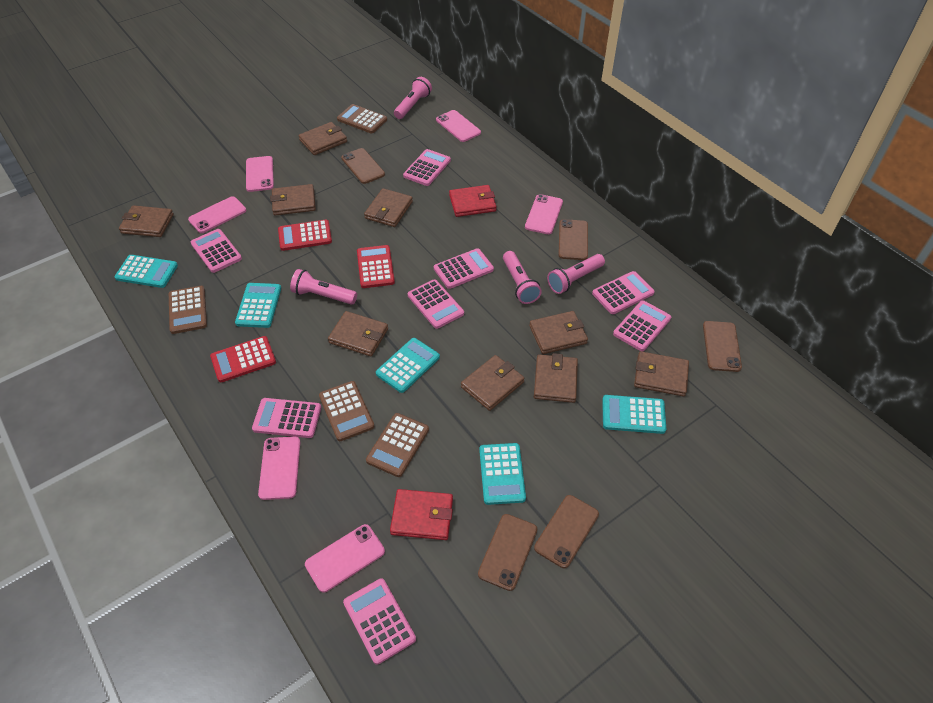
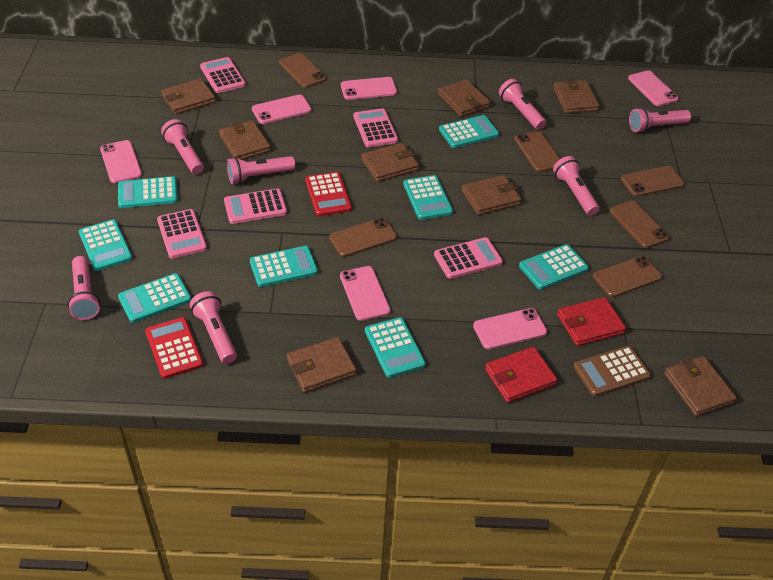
brown calculator: [169,286,207,334] [319,381,375,441] [337,104,387,133] [366,413,429,477] = 4 -> [573,346,651,397] = 1
brown phone: [341,148,385,184] [478,514,537,591] [534,495,599,568] [559,219,588,260] [703,321,742,372] = 5 -> [279,53,326,88] [329,218,397,257] [514,131,560,172] [593,256,662,297] [610,201,669,248] [621,166,685,197] = 6
brown wallet: [119,205,174,237] [270,184,316,215] [299,122,347,155] [328,311,388,357] [364,188,413,227] [461,355,525,411] [529,311,588,354] [534,353,578,403] [634,351,689,397] = 9 -> [161,78,216,114] [219,120,271,160] [287,337,357,393] [361,143,419,182] [438,79,490,117] [462,175,521,215] [553,79,599,113] [664,356,737,416] = 8
pink calculator: [191,229,242,273] [252,398,321,438] [343,578,416,665] [403,149,451,186] [408,279,464,329] [434,248,494,289] [592,271,655,314] [613,300,671,351] = 8 -> [157,209,207,259] [200,57,246,93] [224,188,287,224] [353,108,398,147] [434,237,503,279] = 5
pink flashlight: [290,269,357,305] [394,77,432,119] [503,251,542,304] [547,254,605,294] = 4 -> [67,256,100,320] [161,119,204,174] [190,291,237,364] [227,156,295,184] [499,79,546,130] [553,156,599,216] [629,107,691,133] = 7
red calculator: [210,336,276,382] [278,220,332,251] [357,245,395,288] = 3 -> [145,317,203,379] [305,172,352,216] = 2
turquoise calculator: [114,255,178,288] [235,283,281,328] [376,338,440,393] [479,443,526,505] [602,395,666,434] = 5 -> [79,220,133,271] [118,176,178,208] [118,273,191,323] [250,246,318,287] [365,317,426,378] [403,175,453,220] [439,115,499,148] [519,244,589,290] = 8

